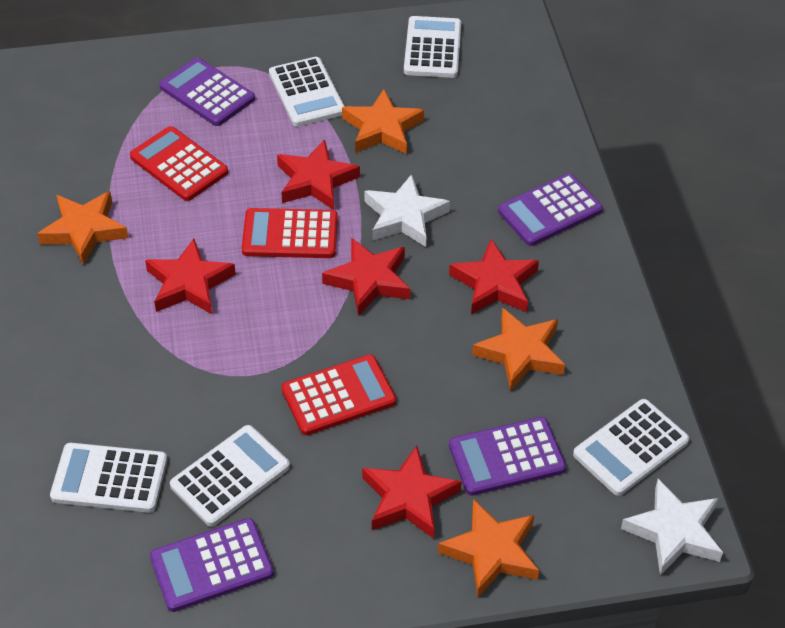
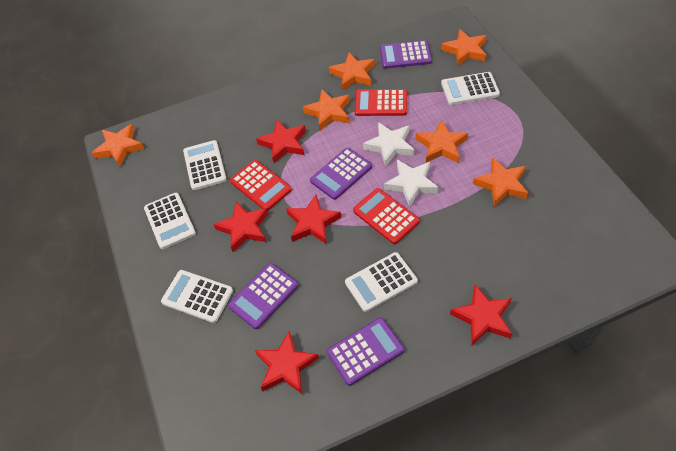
orange star: [37,191,128,265] [342,89,424,154] [438,499,539,597] [472,308,565,391] = 4 -> [92,124,145,167] [303,89,350,130] [329,53,375,91] [416,119,468,163] [441,29,487,67] [473,158,529,207] = 6

